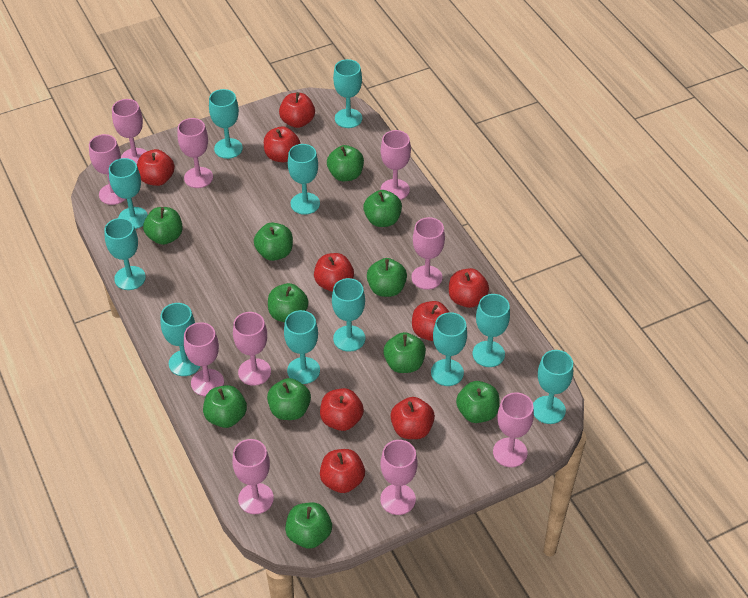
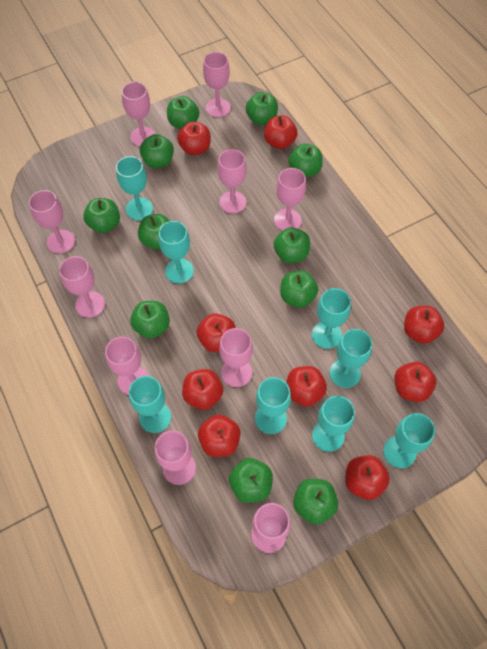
turquoise goblet: [104,218,146,290] [109,158,148,229] [161,303,201,376] [209,89,243,159] [284,310,320,384] [288,144,320,215] [332,278,365,352] [333,59,362,128] [431,312,467,386] [473,294,510,367] [533,350,573,424] = 11 -> [116,156,153,220] [129,376,171,433] [159,221,194,284] [255,377,291,434] [312,288,351,349] [312,396,355,452] [330,329,372,388] [383,413,435,468] = 8

